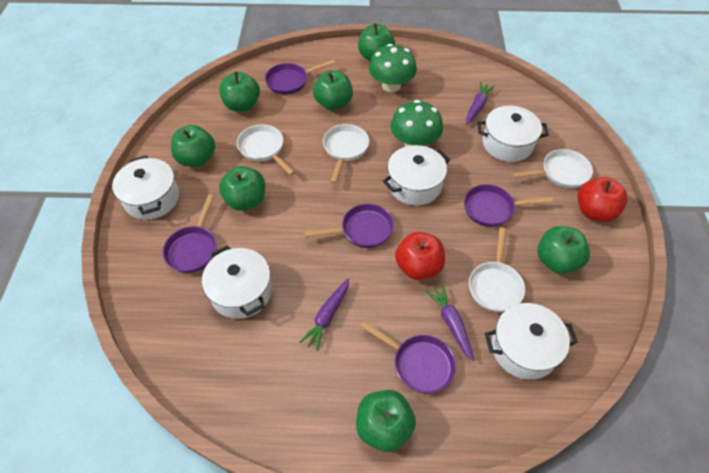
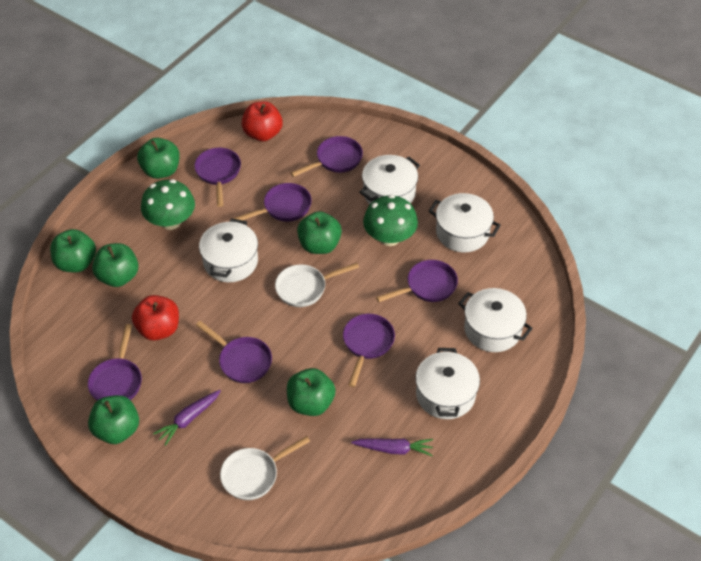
green apple: [171,125,215,167] [219,71,260,112] [219,166,265,211] [313,70,353,110] [356,390,416,452] [358,23,395,61] [537,226,590,274] = 7 -> [50,229,96,272] [88,395,139,444] [92,243,139,287] [137,138,180,179] [287,368,336,416] [297,211,342,254] = 6
purple carrot: [300,279,349,351] [426,285,474,361] [466,82,495,125] = 3 -> [153,390,221,446] [351,438,433,456] = 2
purple pan: [163,194,217,273] [265,60,335,95] [304,204,394,248] [360,321,456,393] [464,184,553,227] = 5 -> [88,324,142,401] [194,148,241,207] [196,321,272,383] [233,183,312,222] [291,136,363,177] [343,314,395,387] [376,260,458,302] = 7
white pan: [237,125,295,175] [323,124,369,184] [469,228,525,312] [512,149,593,188] = 4 -> [220,436,310,500] [275,263,359,307] = 2

